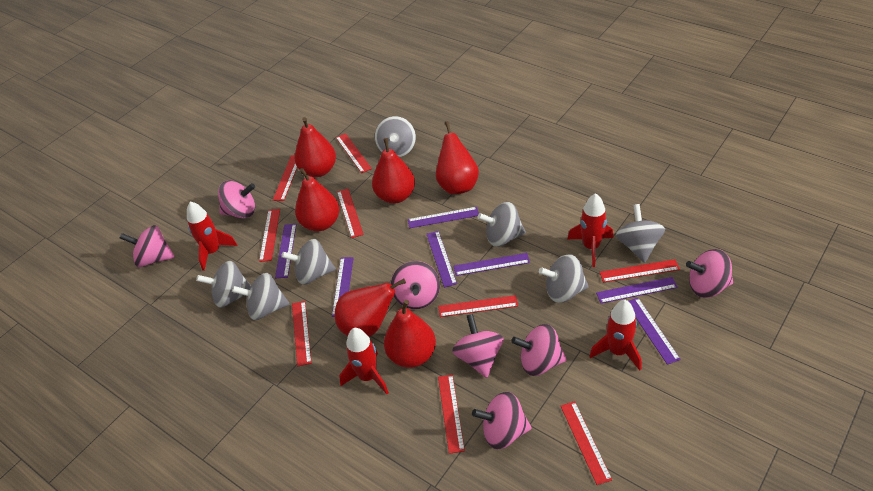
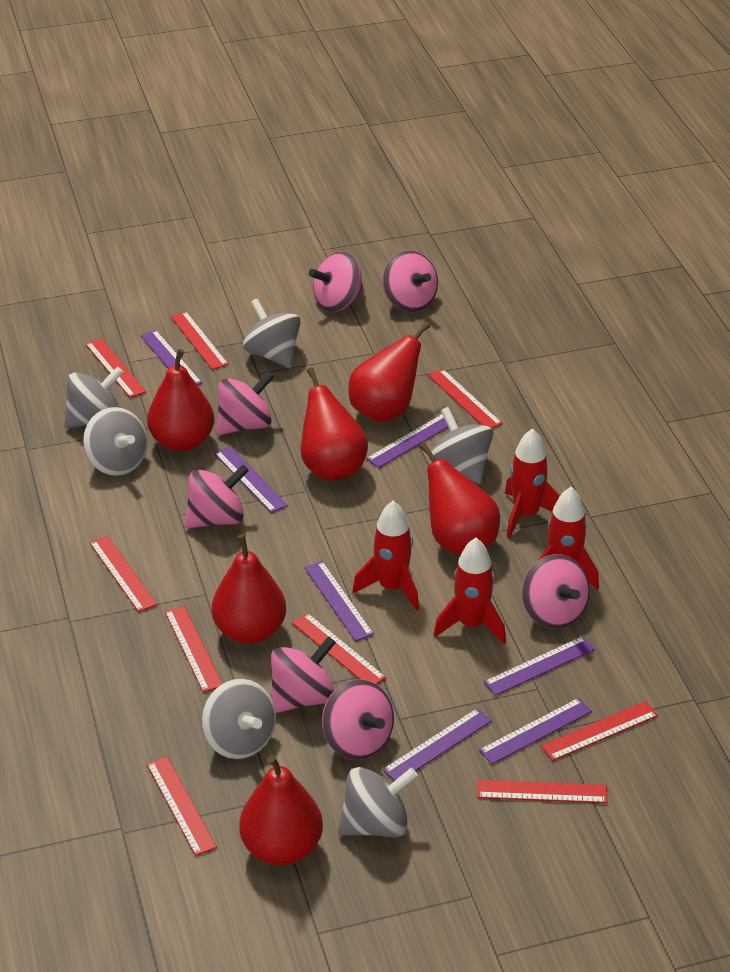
grey spinning top: [196,261,251,308] [232,273,289,320] [281,239,336,285] [375,116,416,157] [478,202,526,247] [539,254,589,303] [616,204,665,263] = 7 -> [64,366,123,429] [83,407,148,476] [202,679,276,759] [243,298,301,368] [338,767,418,838] [431,407,493,484] = 6

